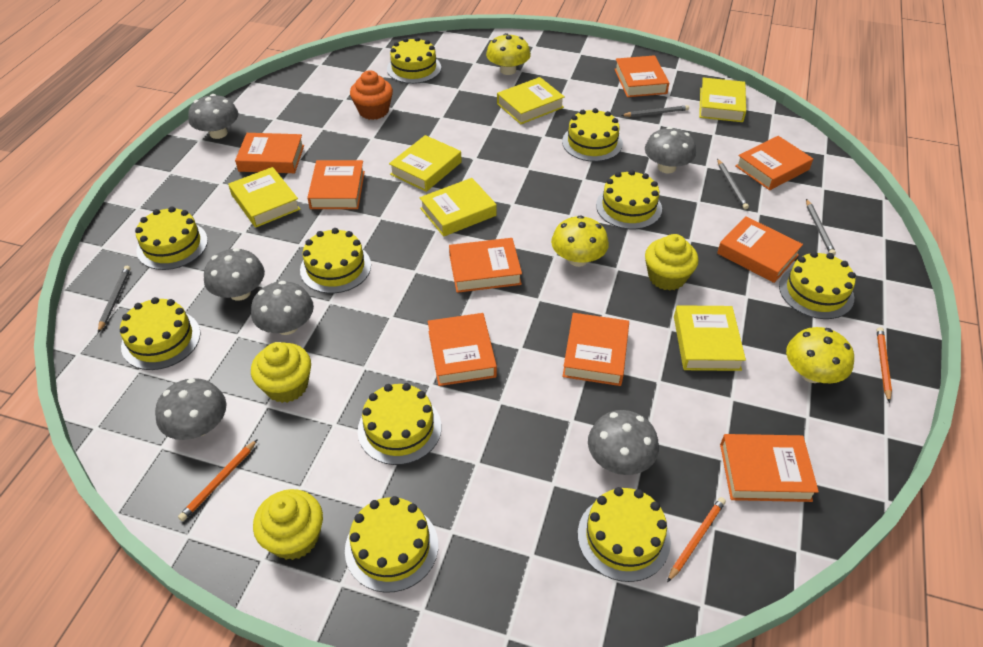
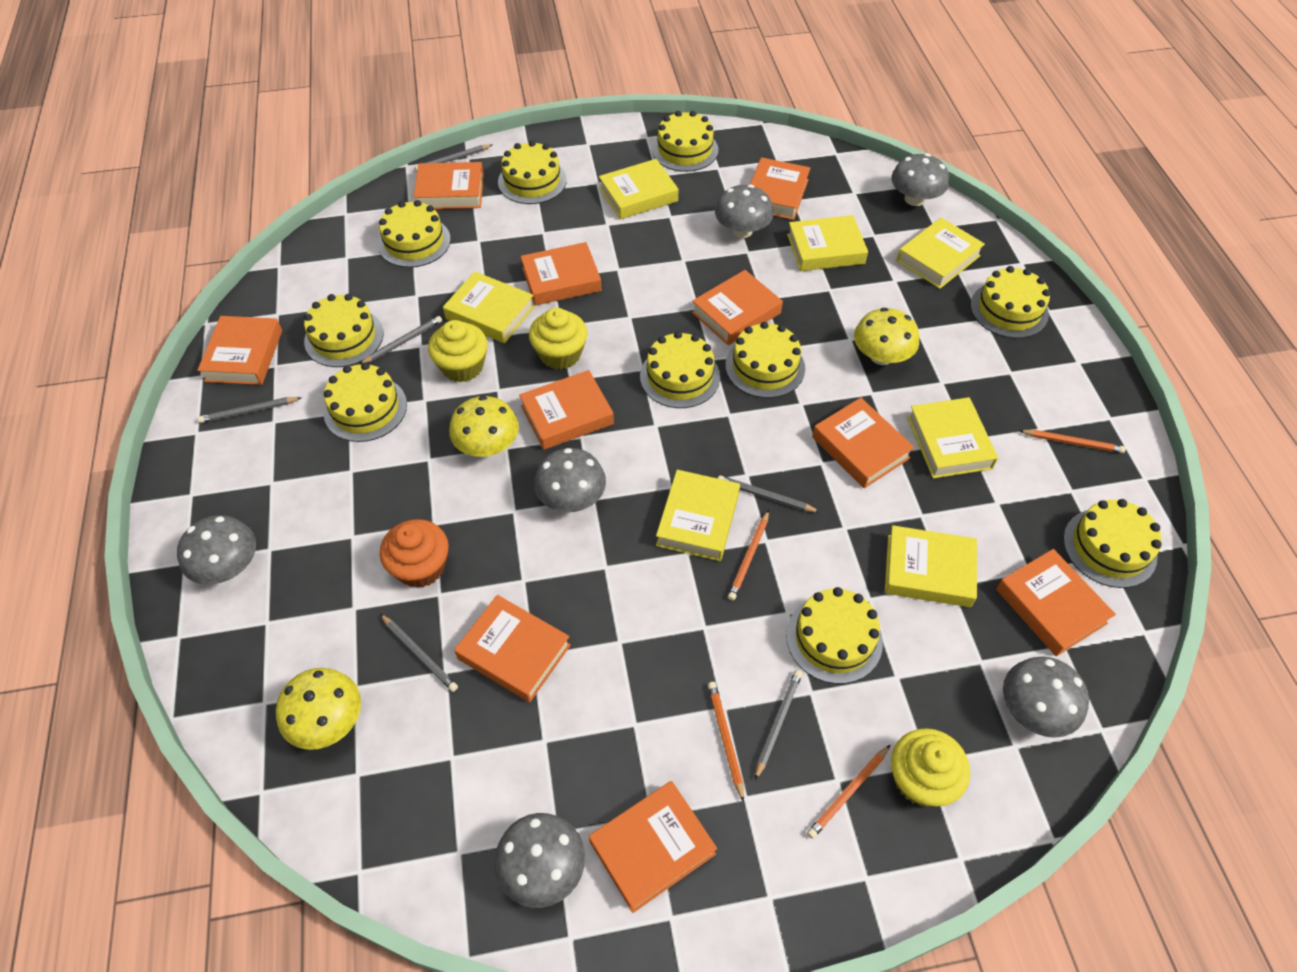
grey pencil: [98,266,131,333] [621,105,689,117] [717,159,749,210] [806,199,836,255] = 4 -> [198,397,302,423] [359,316,442,365] [380,614,458,692] [415,144,492,171] [718,475,820,512] [755,670,802,780] = 6
orange book: [235,133,304,173] [307,160,365,209] [428,313,497,386] [449,238,522,293] [562,313,629,386] [614,55,669,97] [717,216,803,283] [720,434,819,502] [736,136,813,190] = 9 -> [197,316,282,385] [414,162,484,209] [454,595,571,702] [519,370,614,450] [520,242,602,305] [589,781,717,913] [692,270,783,345] [750,157,810,220] [812,398,915,488] [996,549,1116,656] = 10
orange pencil: [178,439,258,521] [667,497,726,582] [877,327,892,403] = 3 -> [708,682,744,803] [728,510,769,601] [807,745,890,839] [1019,430,1126,453] = 4
yellow book: [228,167,300,228] [389,135,462,192] [419,178,497,237] [497,77,565,124] [674,305,746,371] [699,77,746,122] = 6 -> [443,271,535,343] [599,159,678,219] [656,470,740,561] [787,215,868,271] [885,525,977,607] [897,217,985,289] [907,397,998,478] = 7

